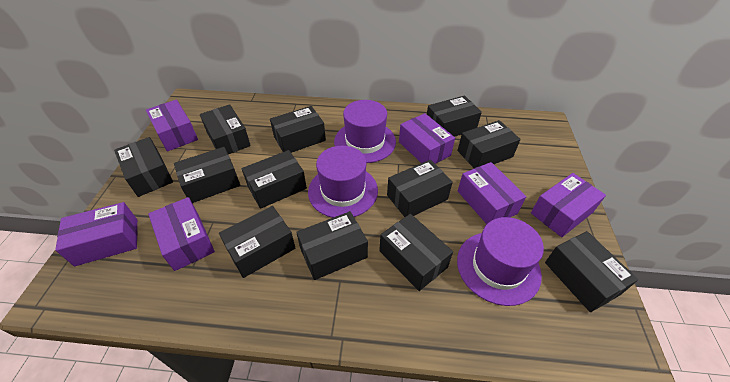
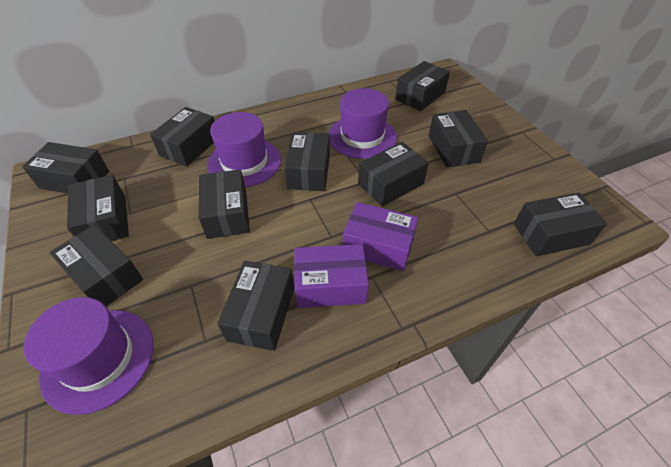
black box: [114,137,173,197] [174,147,240,203] [200,104,251,154] [219,206,295,278] [242,150,307,209] [270,106,326,153] [296,211,368,280] [379,214,453,291] [387,159,453,217] [427,95,482,137] [458,120,521,168] [545,231,638,312] = 12 -> [22,142,109,194] [49,225,143,306] [67,175,129,241] [150,107,214,167] [199,169,250,239] [217,261,294,351] [284,132,330,191] [358,142,429,207] [395,61,450,111] [429,110,488,168] [514,192,607,256] = 11
purple box: [55,202,138,266] [146,100,198,152] [148,197,215,271] [399,113,455,164] [458,162,526,224] [531,173,606,237] = 6 -> [294,244,369,308] [343,202,418,271] = 2

